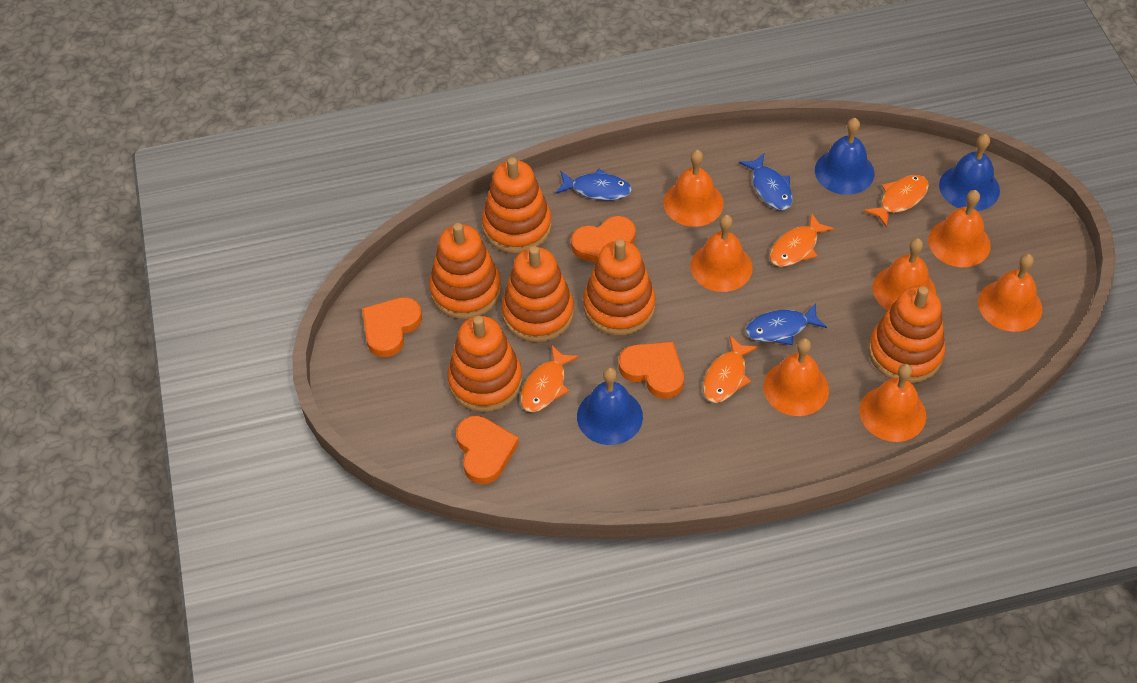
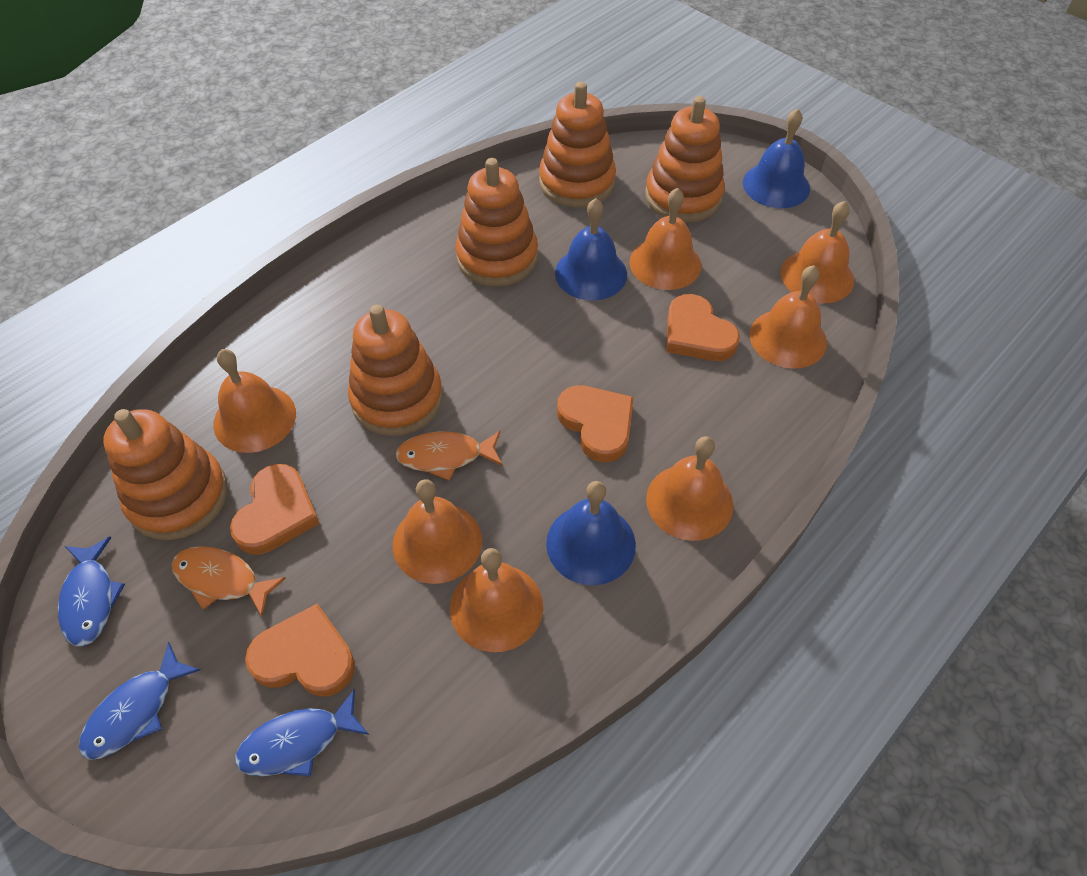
orange fish: [520,345,579,412] [703,335,758,403] [770,213,835,267] [864,175,929,228] = 4 -> [171,546,286,617] [395,431,503,481] = 2
orange stacking toy: [429,223,502,319] [447,316,522,412] [482,157,552,253] [502,246,574,342] [583,239,656,335] [869,286,945,383] = 6 -> [103,409,228,540] [348,305,443,436] [455,158,538,287] [539,82,616,208] [645,96,725,222] = 5

